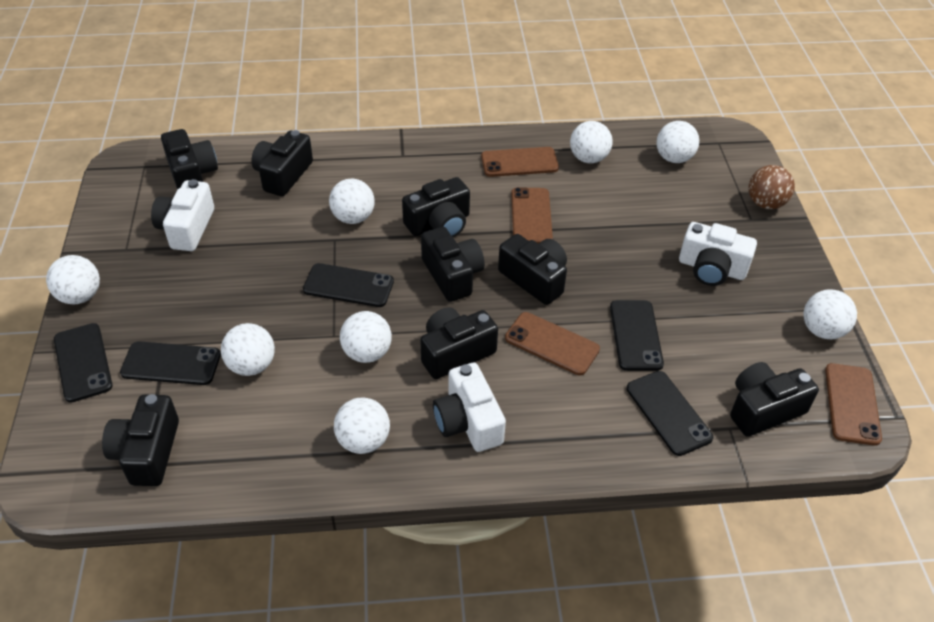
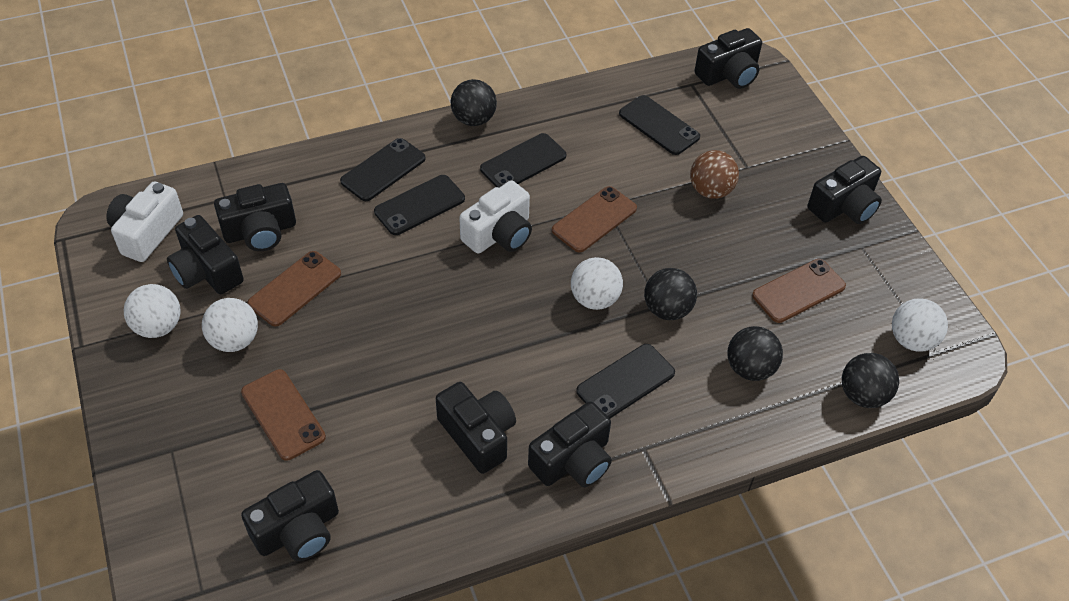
black ball: none = 0 -> [451,79,497,126] [644,268,697,320] [727,326,783,381] [842,353,899,408] = 4
black camera: [102,394,179,486] [161,129,218,190] [252,130,313,196] [402,177,470,237] [420,307,498,379] [421,227,485,302] [498,234,567,305] [730,362,819,437] = 8 -> [167,215,244,294] [214,183,296,251] [241,470,339,561] [436,382,516,474] [528,401,612,487] [695,28,762,89] [808,156,882,224] = 7
white ball: [46,255,100,304] [221,323,275,376] [329,178,375,224] [334,398,390,454] [340,311,392,363] [570,121,613,163] [656,121,699,163] [803,289,857,339] = 8 -> [124,284,181,338] [202,298,258,352] [571,257,623,310] [892,298,948,352] = 4
white camera: [151,179,214,251] [433,363,506,452] [679,222,757,286] = 3 -> [106,182,183,262] [459,181,532,254] = 2

